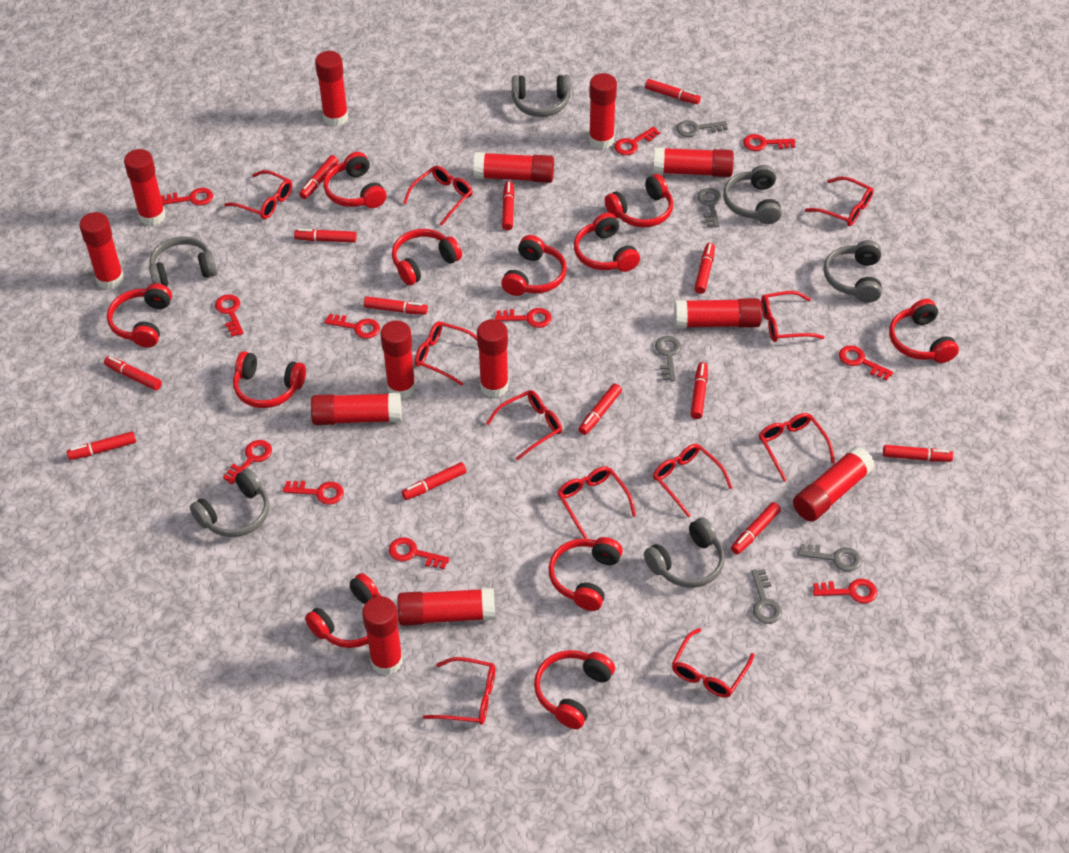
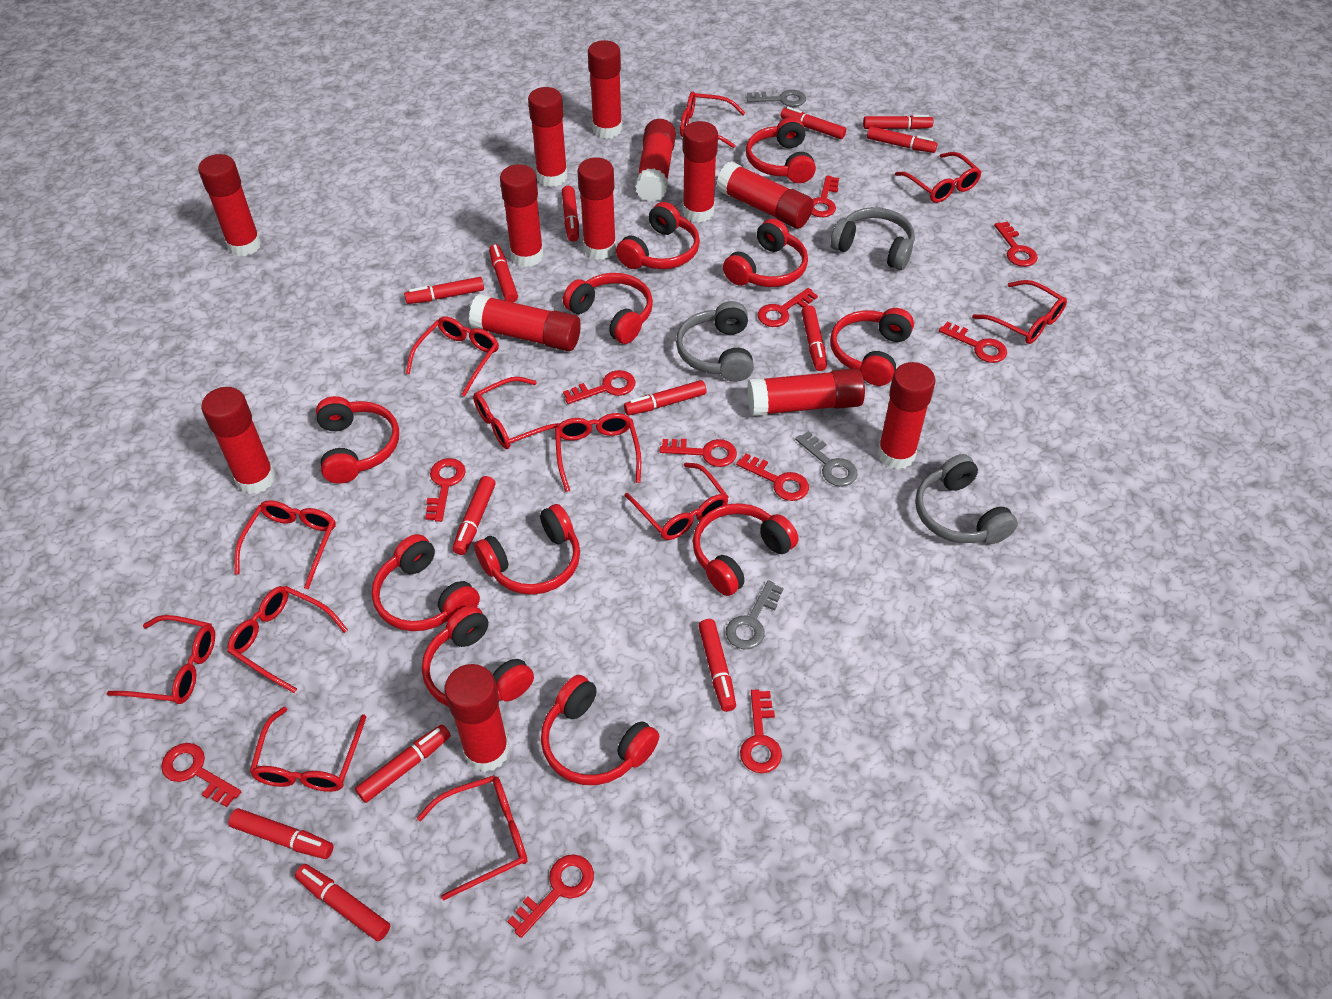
grey headphones: [149,236,217,286] [190,468,269,537] [512,75,571,117] [644,518,725,588] [723,165,782,224] [824,240,882,303] = 6 -> [676,301,754,382] [830,207,915,270] [915,454,1018,544] = 3
grey key: [655,336,681,381] [676,120,728,137] [697,188,722,227] [751,569,782,624] [798,544,862,572] = 5 -> [726,580,783,649] [747,90,806,107] [795,431,858,487] = 3
red glasses: [224,170,292,219] [403,166,473,226] [415,322,477,386] [423,657,495,725] [486,390,562,461] [557,466,636,539] [653,444,733,517] [672,628,754,697] [759,413,835,482] [761,291,824,342] [805,177,874,226] = 11 -> [107,615,215,704] [227,586,348,693] [234,500,336,589] [250,707,366,792] [406,316,499,397] [417,775,528,900] [473,377,560,449] [555,413,641,492] [624,463,729,540] [680,92,745,148] [895,152,981,203] [972,280,1067,344] = 12

